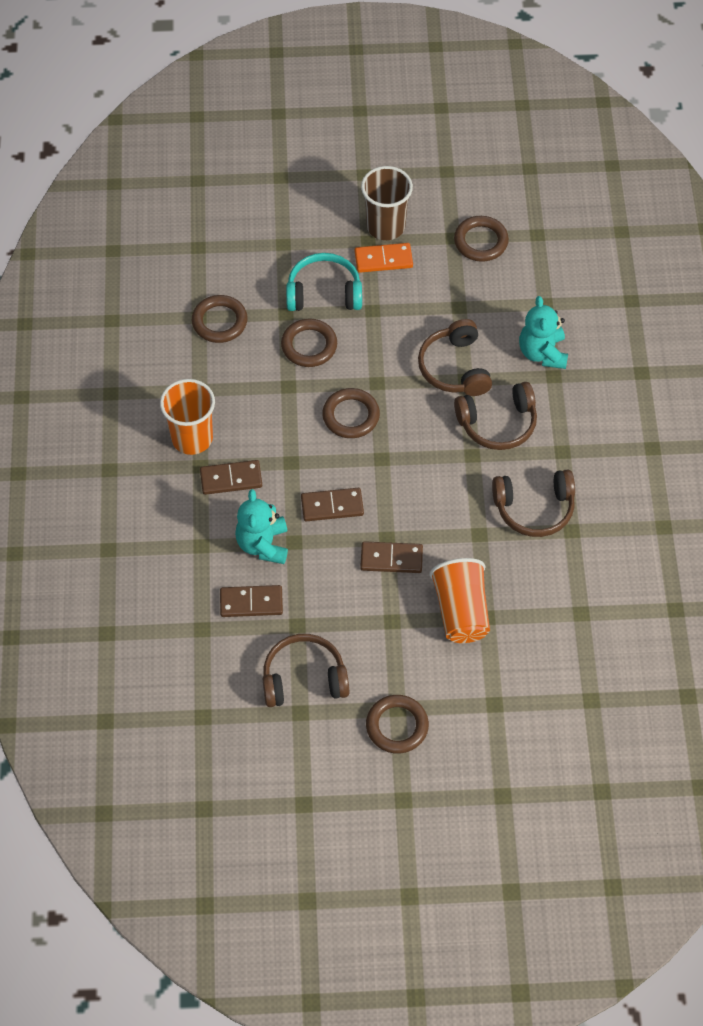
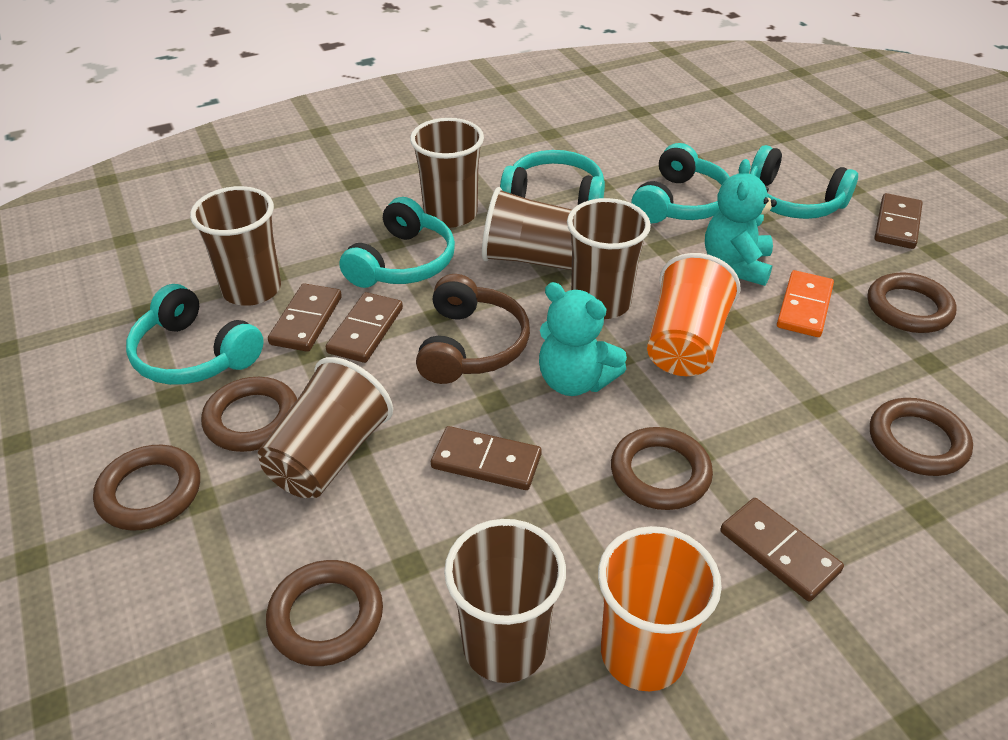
brown cup: [361,166,413,240] = 1 -> [190,186,281,306] [258,357,393,498] [410,118,484,228] [444,519,566,683] [482,187,572,270] [567,198,651,319] = 6
brown domino: [200,460,262,495] [220,585,283,617] [301,488,364,521] [360,541,423,573] = 4 -> [268,283,342,352] [326,292,403,363] [431,426,542,490] [720,498,844,601] [874,193,922,249] = 5
brown headphones: [263,634,349,707] [418,319,492,396] [454,382,537,450] [492,469,575,537] = 4 -> [416,274,530,384] = 1
brown ring: [192,295,248,343] [281,319,337,367] [322,388,380,438] [366,695,429,754] [454,216,509,262] = 5 -> [93,445,200,531] [201,377,297,452] [266,560,383,666] [611,427,713,510] [868,273,956,333] [870,398,973,476] = 6
turquoise headphones: [286,253,362,311] = 1 -> [126,284,264,385] [339,197,455,288] [500,150,605,205] [631,143,730,223] [750,145,858,219] = 5

